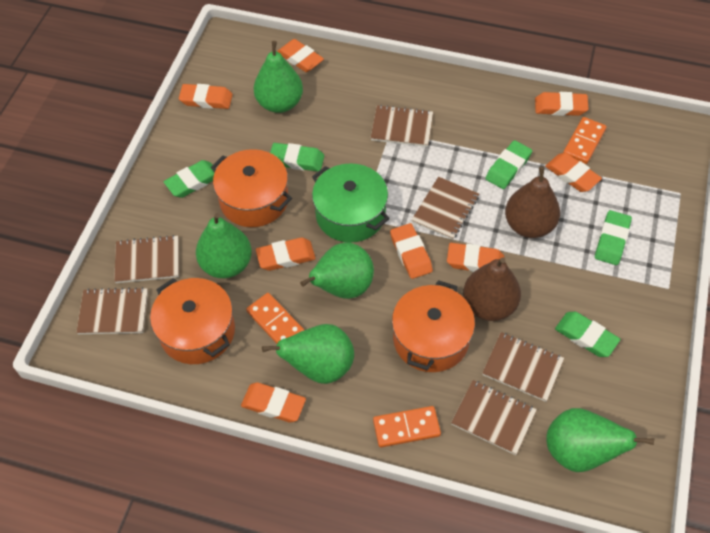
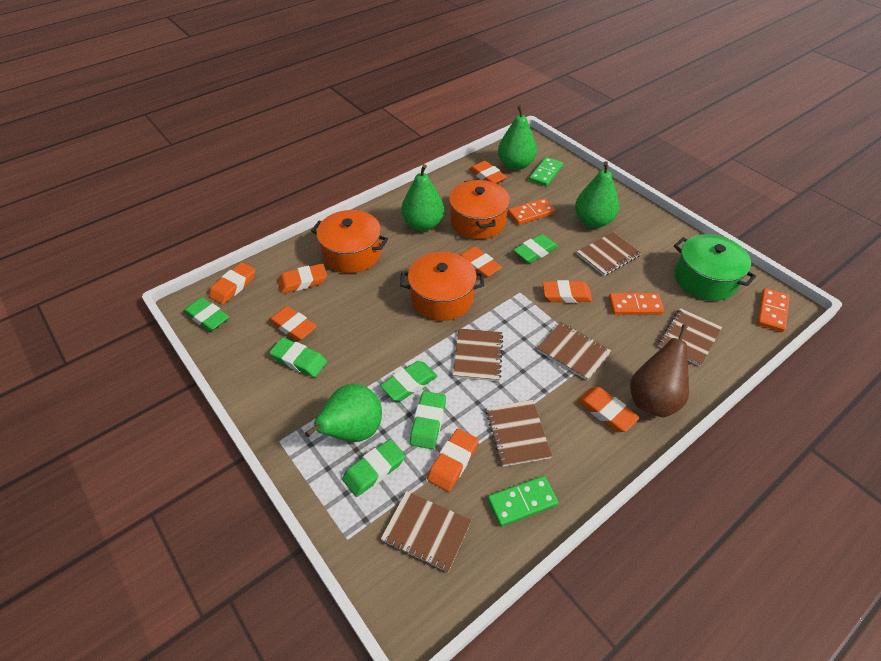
brown pear: [463,257,521,321] [505,167,560,238] = 2 -> [630,324,689,417] = 1
green domino: none = 0 -> [488,476,559,527] [529,157,563,187] = 2
green eraser: [164,160,216,198] [270,143,324,171] [485,140,532,189] [555,312,621,357] [595,210,632,265] = 5 -> [183,297,229,332] [269,337,327,378] [342,439,405,497] [380,361,437,401] [410,391,446,449] [514,234,558,263] = 6
green pear: [196,213,252,278] [254,41,303,113] [262,324,354,384] [300,242,374,299] [546,408,654,472] = 5 -> [305,384,382,442] [401,164,444,231] [498,105,537,170] [575,161,619,228] = 4

